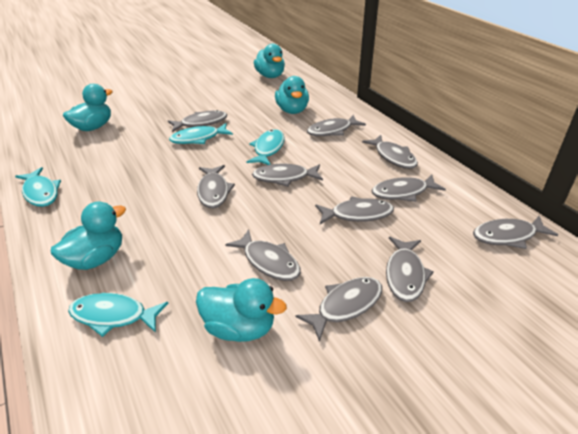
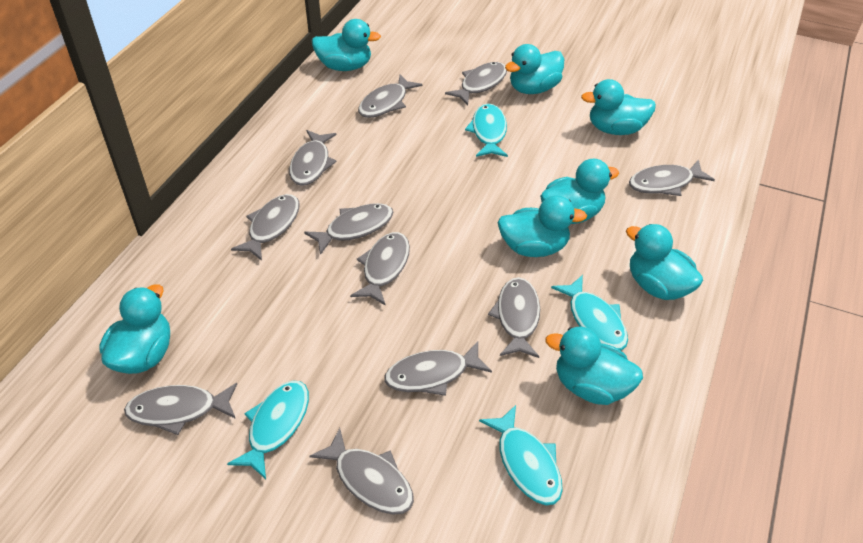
turquoise duck: [51,202,126,270] [63,84,113,131] [196,278,287,342] [254,44,285,78] [275,76,309,114] = 5 -> [99,284,170,374] [312,19,381,71] [498,195,587,257] [505,44,564,94] [540,159,619,224] [545,327,643,405] [581,79,656,135] [626,224,703,300] = 8

